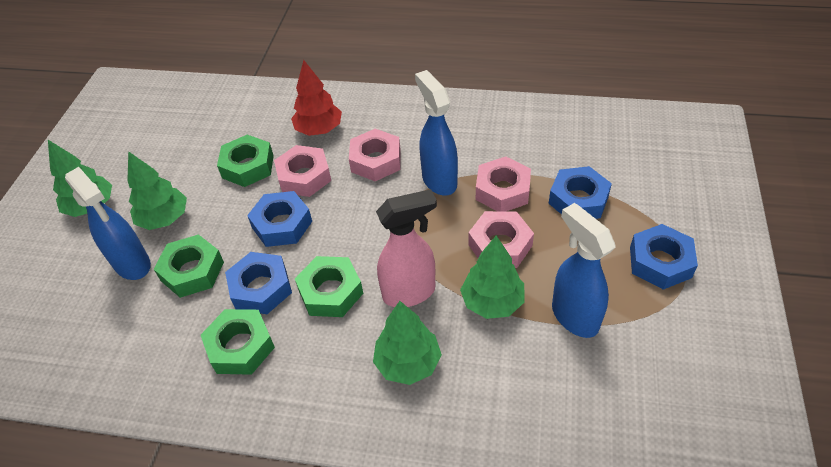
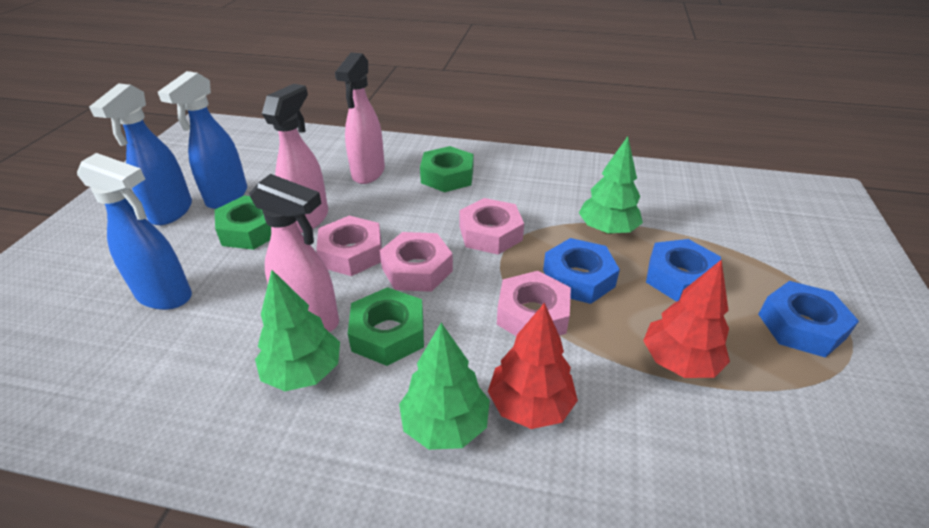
blue nut: [225,252,292,314] [247,191,312,247] [548,166,612,219] [630,224,698,290] = 4 -> [543,238,620,304] [646,239,721,302] [758,281,859,358] = 3
green nut: [154,234,224,298] [201,309,275,375] [217,135,274,187] [295,256,363,317] = 4 -> [215,196,271,250] [348,287,424,366] [420,146,474,192] = 3
green tree: [48,140,112,217] [127,151,187,230] [373,301,442,385] [460,235,524,319] = 4 -> [255,270,340,391] [399,323,490,450] [579,136,643,234] = 3
pink spray bottle: [376,189,437,307] = 1 -> [249,174,339,332] [262,84,328,233] [335,52,385,184] = 3
red tree: [291,60,342,136] = 1 -> [488,303,578,429] [643,259,730,378] = 2

